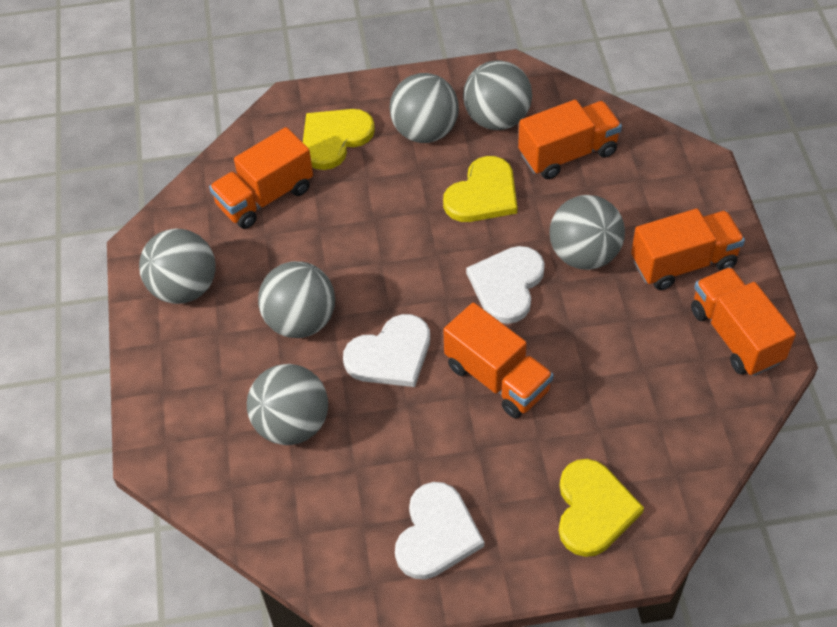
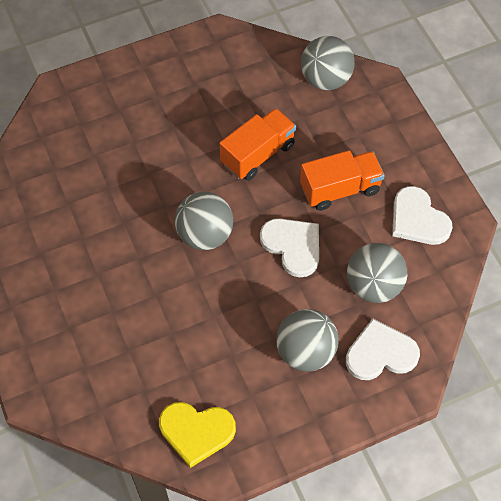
grey ball: [139,228,216,304] [247,364,328,445] [258,261,335,338] [390,73,459,143] [463,60,532,130] [549,195,625,270] = 6 -> [175,192,233,250] [276,309,339,372] [301,36,355,90] [347,243,407,303] = 4
orange truck: [209,127,313,229] [443,303,554,419] [518,100,622,179] [631,208,745,290] [691,267,796,376] = 5 -> [220,108,296,181] [300,150,385,211] = 2
yellow heart: [303,109,375,170] [443,156,517,222] [559,459,644,557] = 3 -> [159,402,236,468] = 1

